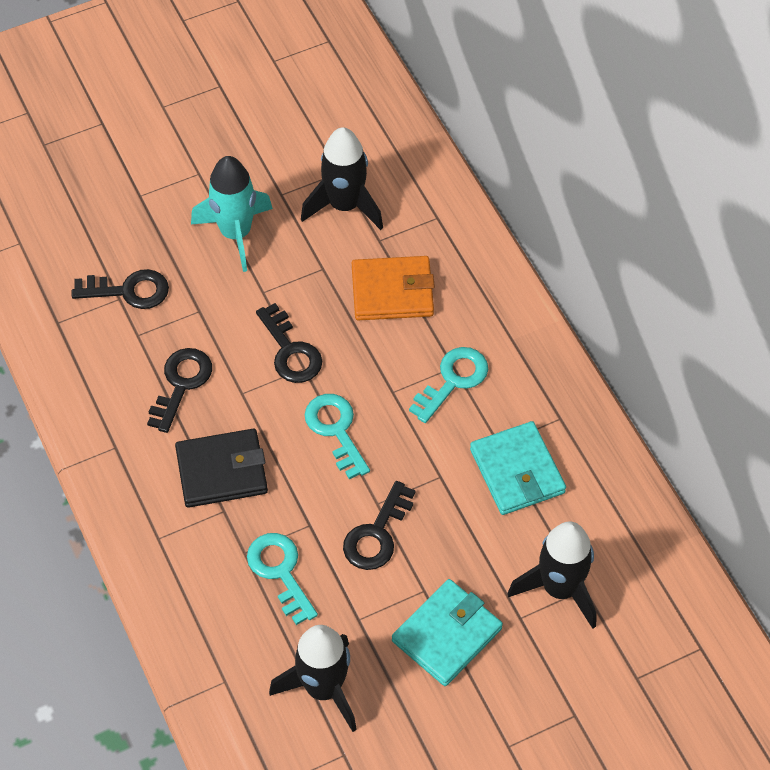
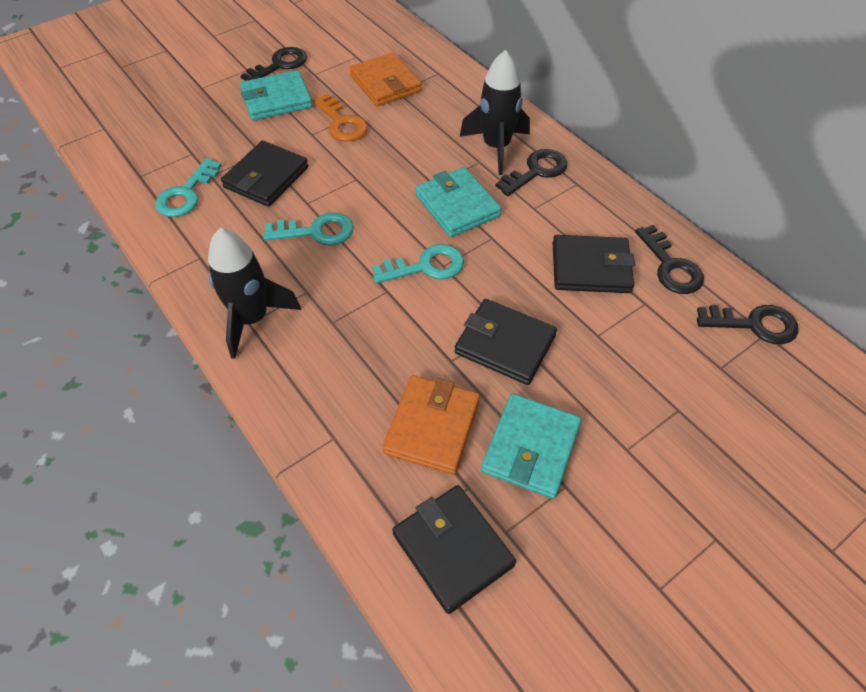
black rocket: [269,625,357,732] [301,127,383,230] [508,521,597,629] = 3 -> [208,228,301,359] [460,50,530,175] = 2
black wallet: [175,429,268,508] = 1 -> [221,141,308,207] [392,485,516,614] [455,299,557,385] [553,235,635,293] = 4
orange key: none = 0 -> [313,94,368,141] = 1
orange wallet: [352,256,435,320] = 1 -> [349,52,422,106] [382,375,480,475] = 2
turquoise rocket: [191,156,273,272] = 1 -> none = 0
turquoise wallet: [392,579,503,686] [470,421,566,515] = 2 -> [240,70,313,121] [415,167,502,237] [481,393,582,499] = 3

